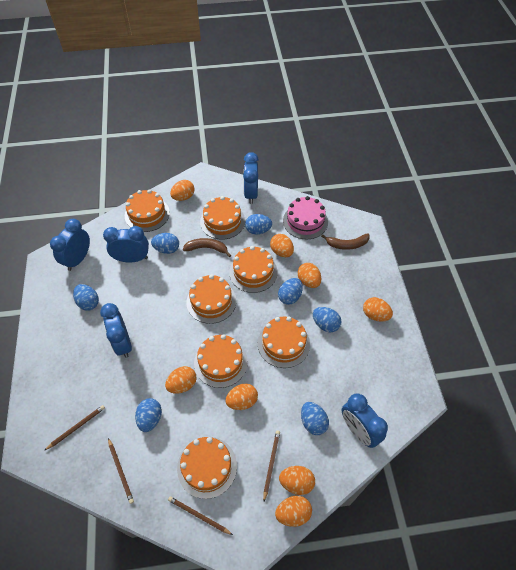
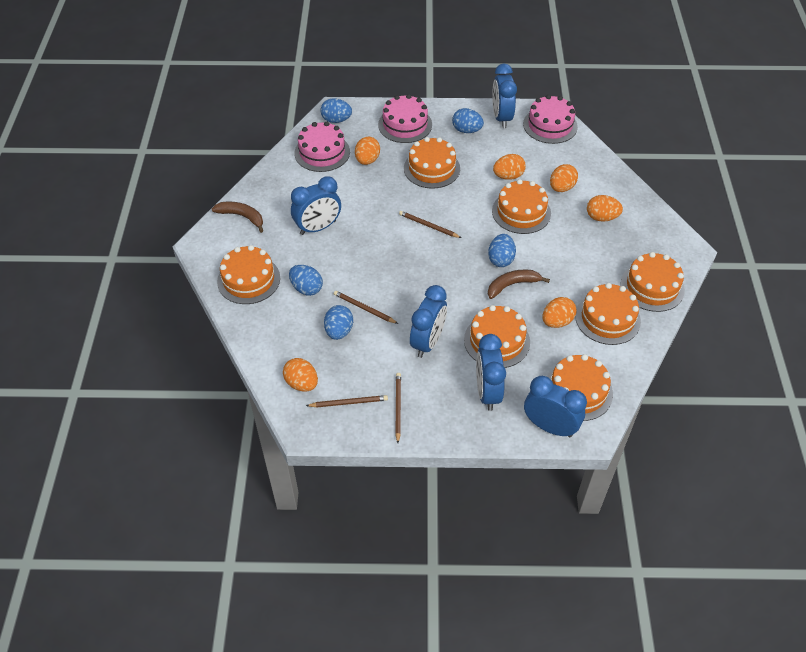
blue egg: [73,284,99,311] [135,398,162,432] [151,233,179,254] [245,214,272,234] [278,278,303,305] [301,402,329,435] [313,307,341,332] = 7 -> [289,265,323,296] [320,98,352,123] [324,305,353,340] [452,108,484,133] [488,234,516,267] = 5
orange egg: [165,366,197,394] [170,180,195,201] [225,383,258,410] [270,234,294,257] [275,496,312,527] [279,466,315,495] [298,263,321,288] [363,297,393,322] = 8 -> [283,358,318,392] [355,137,380,165] [493,154,526,180] [543,297,577,328] [550,164,578,192] [587,195,623,222] = 6
pink cake: [283,196,328,239] = 1 -> [294,121,350,172] [378,94,432,143] [523,95,578,144] = 3

